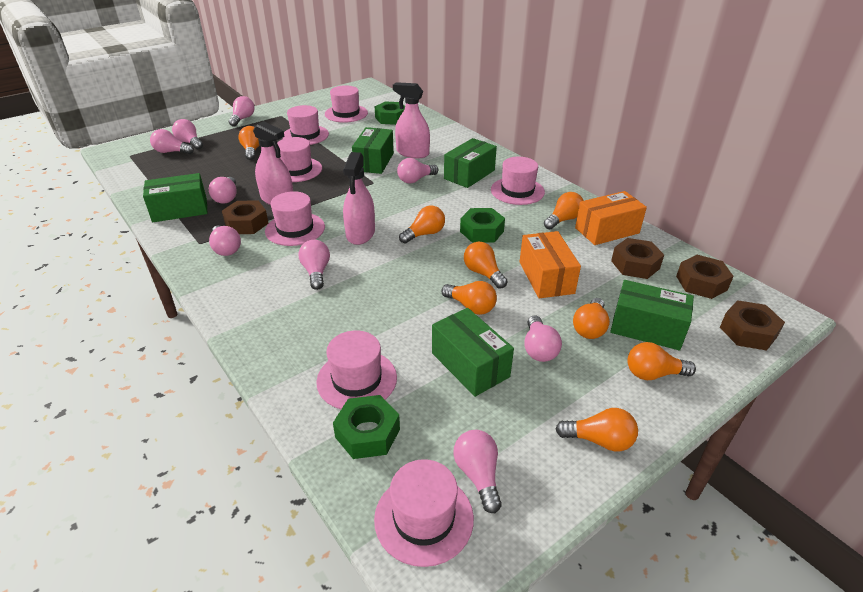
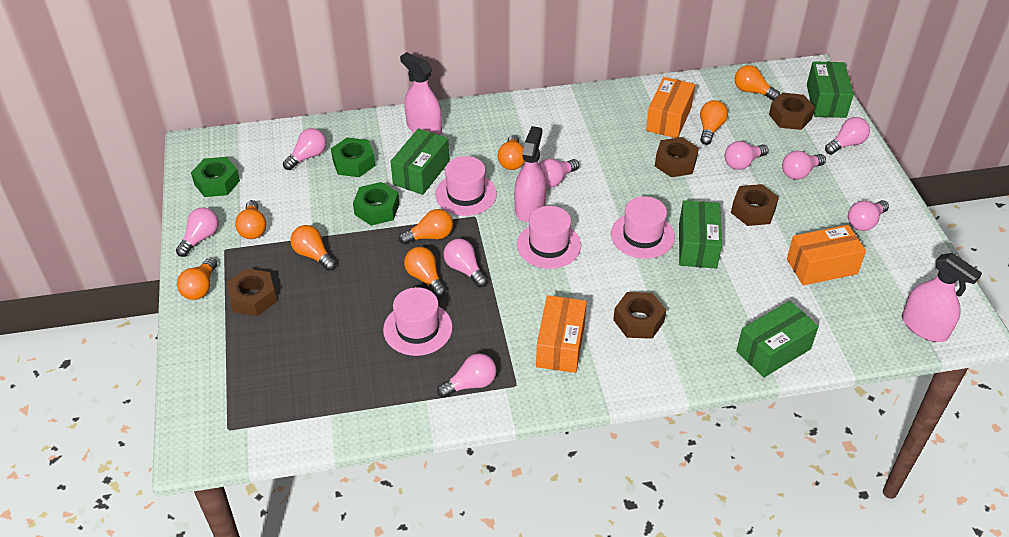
brown nut: [222,200,269,234] [611,238,664,279] [676,255,734,299] [720,300,785,351] = 4 -> [227,268,277,316] [613,292,666,339] [655,137,699,177] [731,184,779,226] [769,93,815,130] = 5
green box: [143,173,207,222] [352,127,394,174] [432,308,514,397] [444,138,497,188] [610,280,694,351] = 5 -> [390,128,449,195] [679,200,722,268] [736,301,819,377] [807,61,854,118] = 4
orange box: [520,231,581,298] [575,191,647,245] = 2 -> [536,295,587,373] [646,77,695,138] [787,225,866,285] = 3
pink hat: [265,191,325,246] [277,137,322,182] [283,105,329,145] [316,331,397,409] [325,85,368,123] [374,459,474,567] [491,157,545,205] = 7 -> [383,287,453,356] [435,156,497,216] [517,206,581,269] [611,196,675,259] = 4

